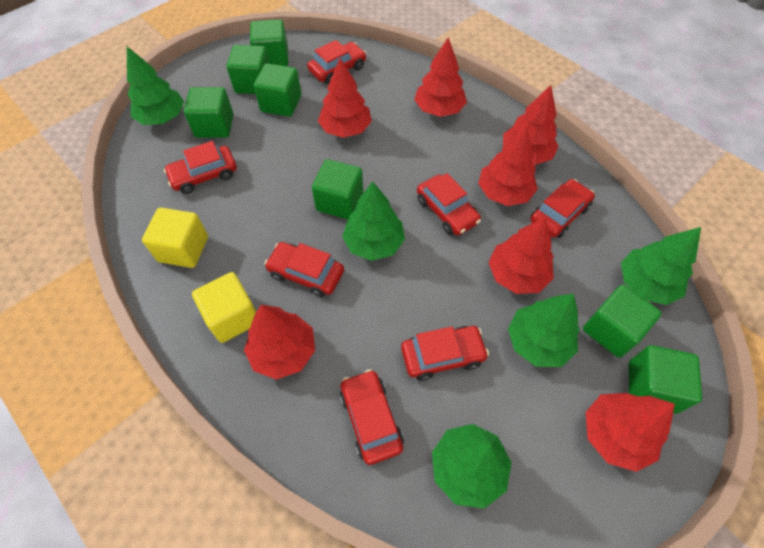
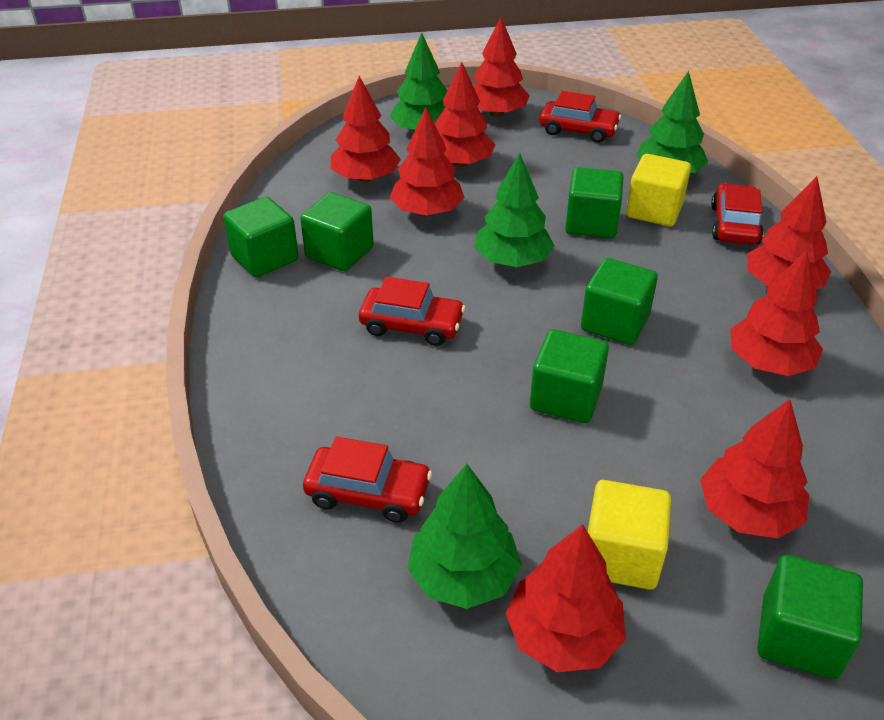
green cube: [184,87,233,138] [227,45,270,94] [250,19,288,66] [254,63,301,117] [312,159,363,219] [583,285,662,358] [629,345,702,414] = 7 -> [223,197,299,277] [300,192,374,271] [530,329,609,423] [565,167,623,238] [581,258,658,345] [757,555,863,679] = 6
green tree: [127,46,184,125] [342,181,405,261] [432,424,512,509] [508,293,580,367] [621,227,701,305] = 5 -> [390,32,447,130] [407,464,522,609] [474,153,554,267] [636,71,708,173] = 4
red car: [164,141,237,194] [265,242,344,297] [307,40,366,84] [340,369,404,465] [401,326,489,381] [417,173,481,236] [531,179,595,238] = 7 -> [303,437,432,523] [359,277,465,346] [540,91,621,143] [711,183,764,245] = 4
red tree: [244,305,315,380] [318,58,372,138] [414,37,467,117] [478,126,538,206] [488,217,554,294] [503,85,559,165] [585,393,675,472] = 7 -> [331,76,401,182] [390,107,465,216] [435,62,496,167] [473,17,530,117] [506,524,626,672] [700,399,809,538] [730,250,823,376] [747,176,831,289] = 8

